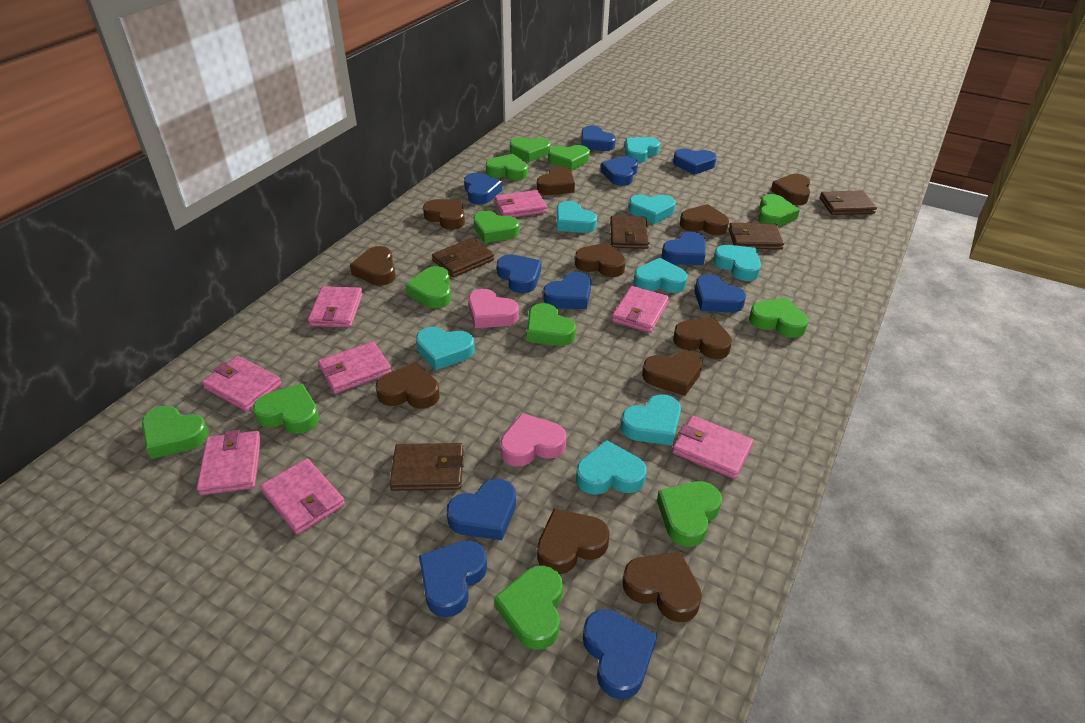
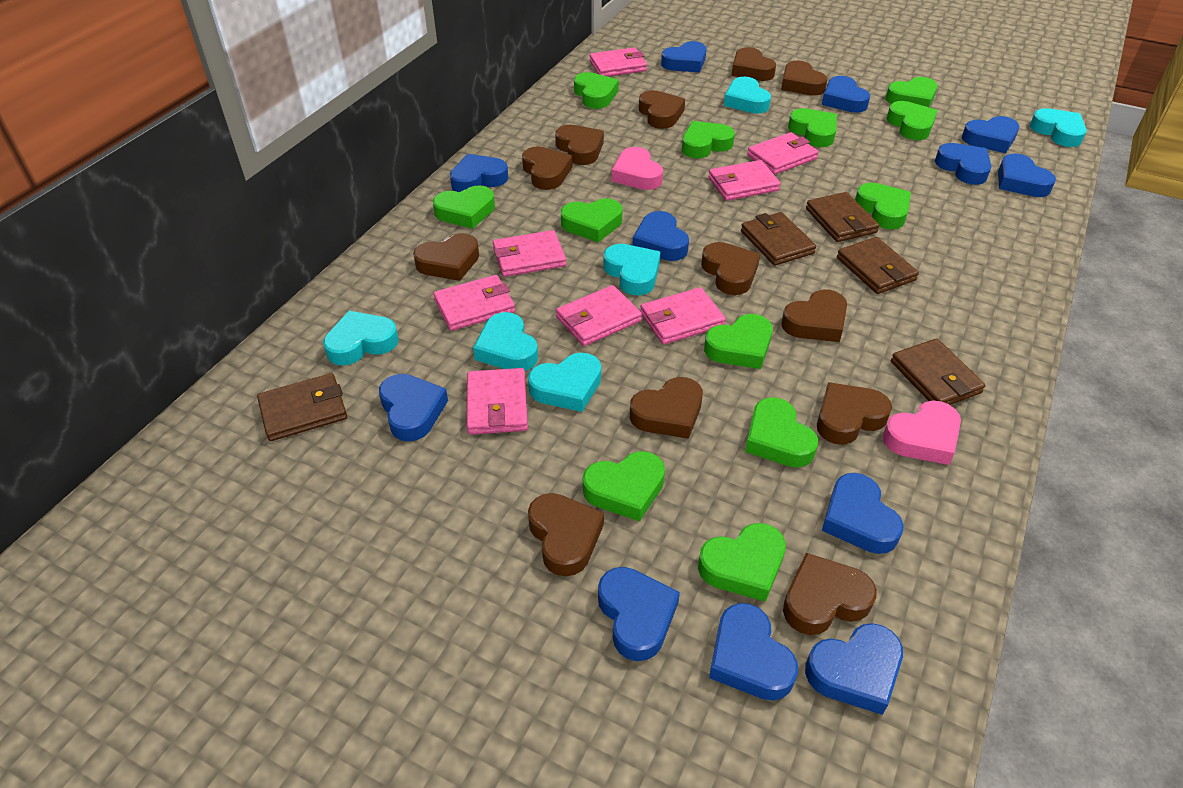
blue heart: [419,540,487,617] [446,479,516,540] [464,173,502,204] [497,254,541,293] [543,272,591,309] [581,126,616,151] [583,609,658,699] [601,156,638,186] [662,232,706,265] [673,149,717,175] [695,274,746,313] = 11 -> [379,374,448,441] [450,154,508,192] [598,567,680,661] [632,211,689,261] [661,41,706,72] [709,603,798,701] [805,623,903,715] [822,76,870,113] [822,473,904,554] [935,143,992,185] [962,116,1019,153] [998,154,1056,197] = 12
brown heart: [350,246,396,286] [376,362,440,409] [423,199,465,230] [537,166,575,195] [537,509,609,575] [575,242,626,277] [623,551,702,622] [642,350,703,396] [673,317,732,359] [680,204,729,235] [771,174,810,205] = 11 -> [413,233,479,281] [522,146,572,190] [528,493,604,577] [555,125,604,165] [630,377,703,439] [639,90,685,129] [701,242,760,295] [731,47,776,81] [781,60,827,96] [781,289,847,342] [783,553,877,635] [817,382,892,445] = 12
turquoise heart: [416,327,475,370] [557,201,597,233] [576,440,647,495] [621,394,681,445] [625,137,660,163] [629,195,676,224] [634,258,688,293] [713,245,761,281] = 8 -> [323,311,399,366] [473,312,538,371] [528,353,601,412] [603,244,660,295] [724,77,771,114] [1030,108,1087,147] = 6

